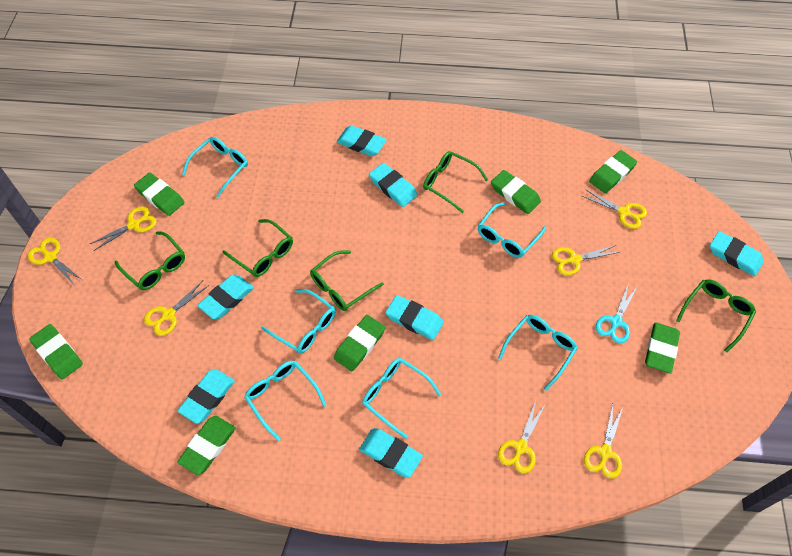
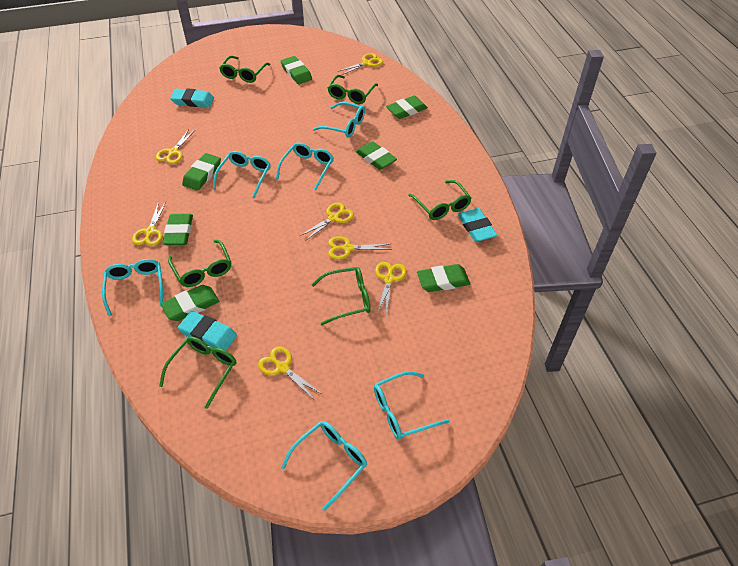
green glasses: [115,231,185,290] [222,219,293,277] [310,250,384,311] [423,151,488,213] [676,279,756,353] = 5 -> [159,337,236,409] [168,240,231,287] [219,56,271,83] [311,267,371,325] [328,75,378,104] [408,180,471,220] = 6
turquoise eraser: [178,369,235,424] [197,275,254,319] [336,125,387,156] [359,428,423,478] [369,163,417,207] [385,295,444,340] [710,231,764,276] = 7 -> [170,88,214,107] [178,311,237,351] [458,208,497,242] = 3
turquoise scissors: [595,282,637,344] = 1 -> none = 0

